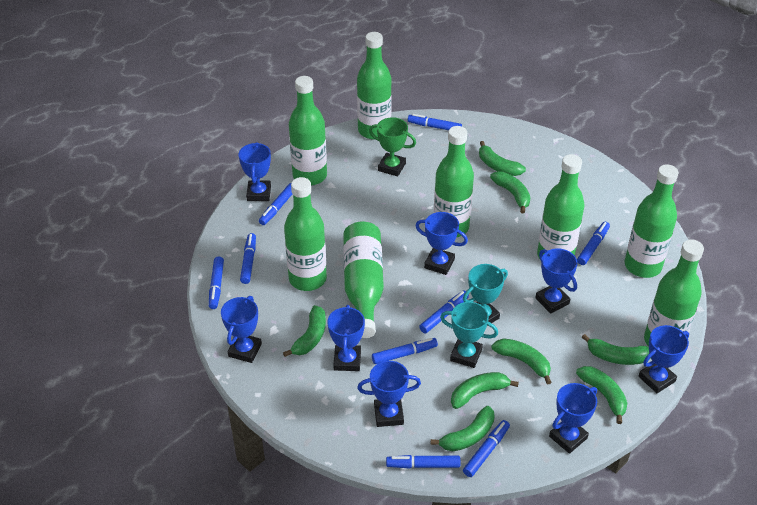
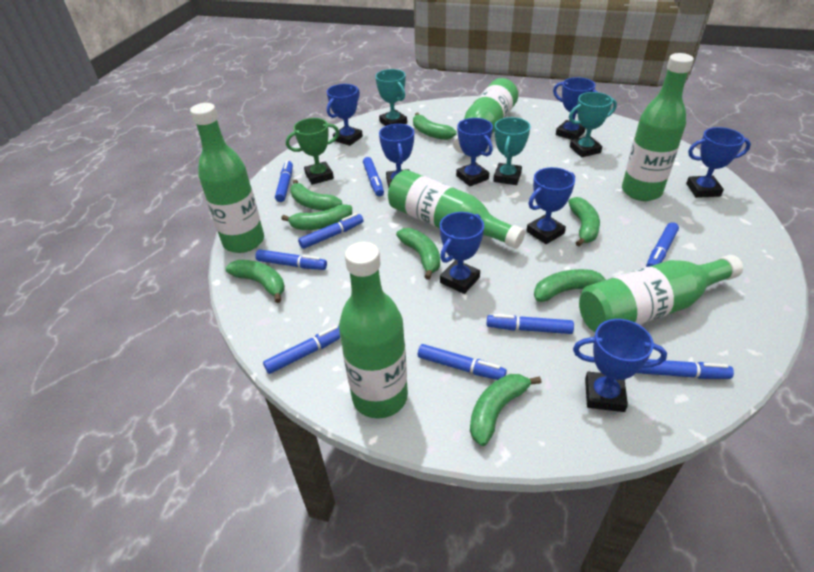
green bottle: [284,177,327,291] [289,76,327,186] [343,221,384,338] [357,32,392,140] [434,126,474,237] [537,154,585,259] [625,164,678,278] [644,239,704,347] = 8 -> [190,103,264,253] [339,242,408,419] [388,170,525,249] [453,78,518,153] [579,255,743,332] [622,53,694,201] = 6
turquoise trophy: [440,302,498,368] [463,264,508,326] = 2 -> [375,69,407,126] [493,117,530,185] [569,92,617,157] = 3

